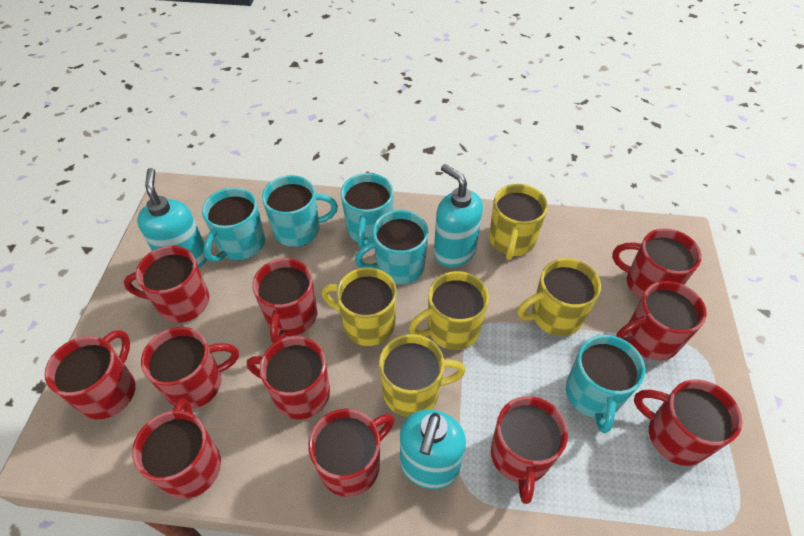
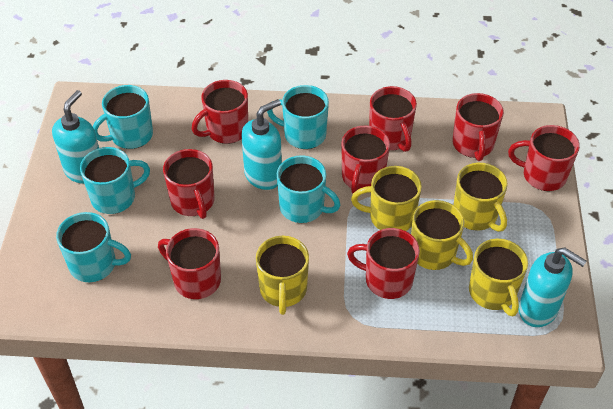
red mug: [44,330,136,419] [124,246,209,323] [132,398,221,499] [141,327,239,409] [247,336,330,420] [252,258,317,344] [308,409,394,497] [491,396,568,504] [612,228,702,299] [616,281,707,361] [634,379,742,466] = 11 -> [158,228,221,299] [163,149,215,219] [192,80,248,144] [342,126,390,194] [347,228,420,299] [369,86,417,152] [452,93,504,161] [508,125,580,191] = 8

